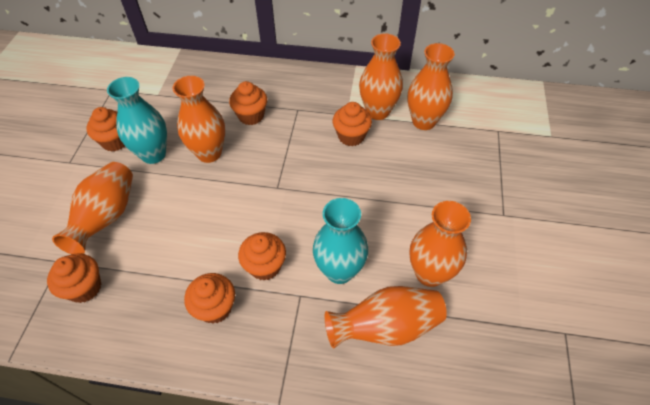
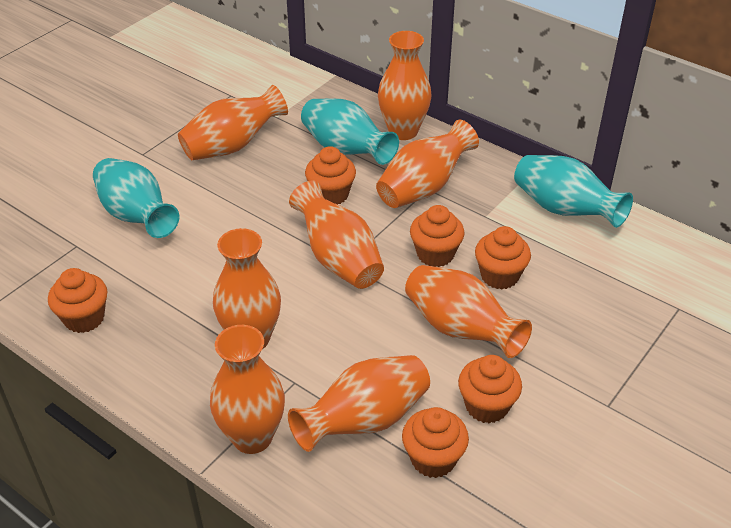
orange vase: [52,162,133,254] [172,76,225,163] [325,286,447,349] [359,34,403,120] [408,43,455,130] [410,201,471,287] = 6 -> [178,85,288,160] [210,325,285,454] [213,228,281,349] [288,355,430,452] [289,181,384,289] [376,120,479,208] [378,31,432,140] [405,265,532,358] = 8
turquoise vase: [107,77,167,164] [313,198,368,284] = 2 -> [93,158,179,238] [301,98,399,165] [514,155,633,228] = 3

